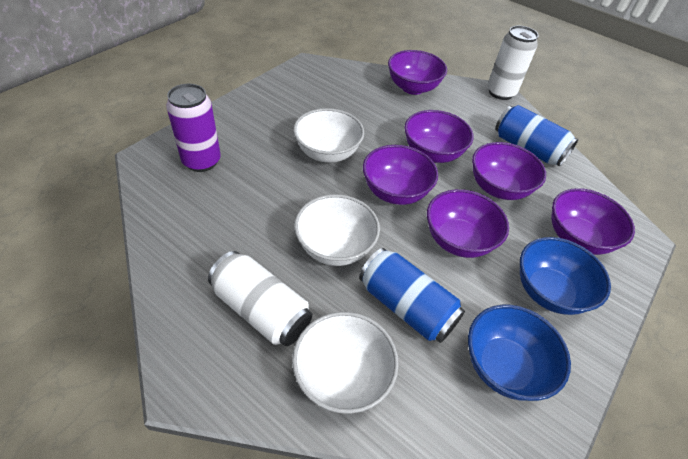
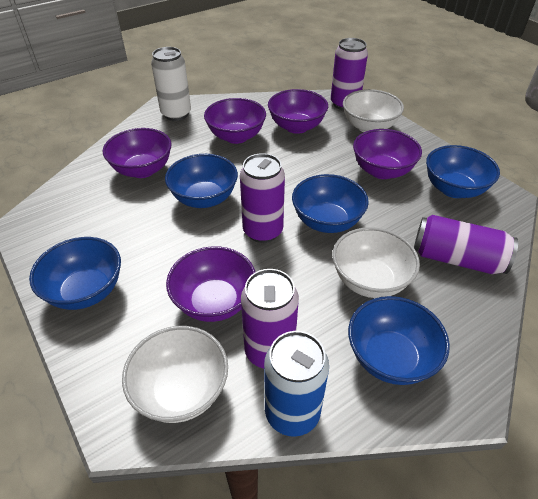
blue bowl: [468,305,571,401] [520,237,611,315] = 2 -> [29,237,121,310] [165,154,238,208] [292,174,369,233] [348,296,450,385] [426,145,500,198] = 5
blue can: [359,248,465,343] [495,105,578,167] = 2 -> [264,331,329,437] = 1
purple bowl: [363,145,438,205] [388,50,447,95] [404,110,474,163] [427,189,509,258] [472,142,546,200] [551,188,635,255] = 6 -> [103,128,171,178] [166,246,255,322] [204,98,266,144] [268,89,328,134] [353,129,422,179] = 5
purple can: [166,84,221,172] = 1 -> [240,153,285,243] [241,269,299,369] [331,38,368,110] [414,215,518,274] = 4
white can: [208,251,312,346] [487,25,539,100] = 2 -> [151,47,191,121] = 1

